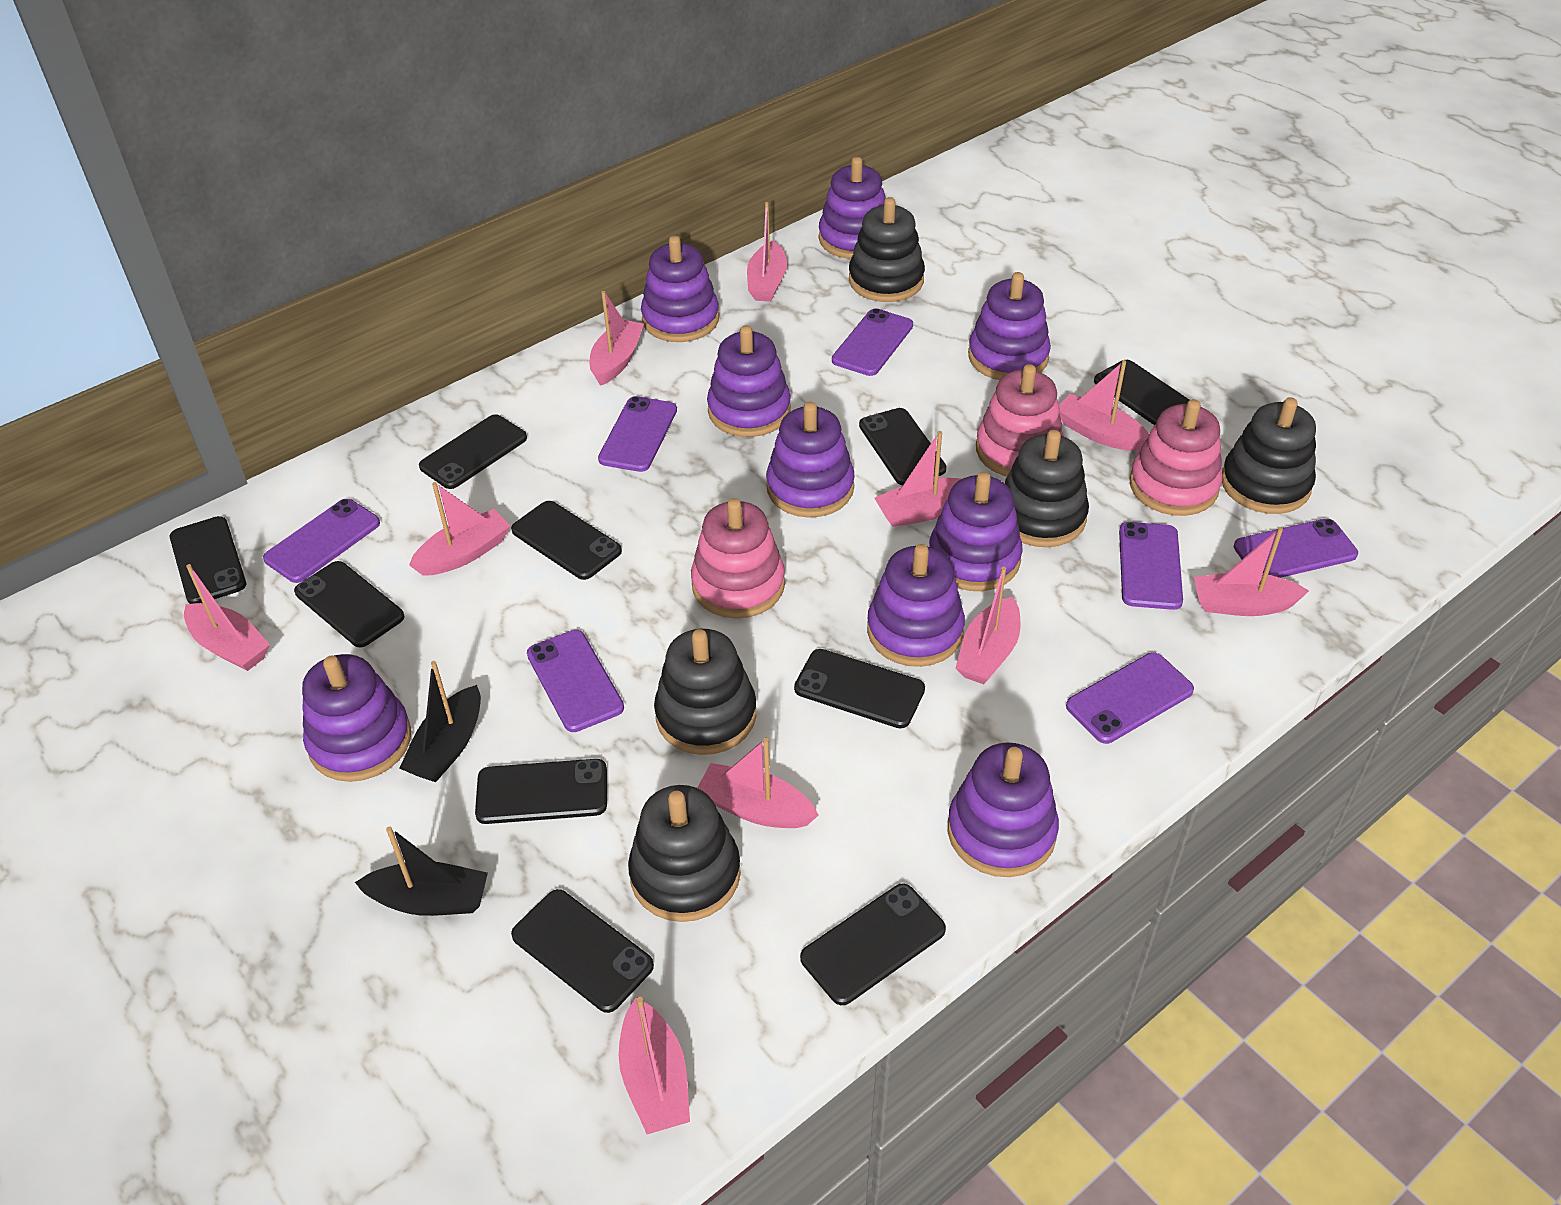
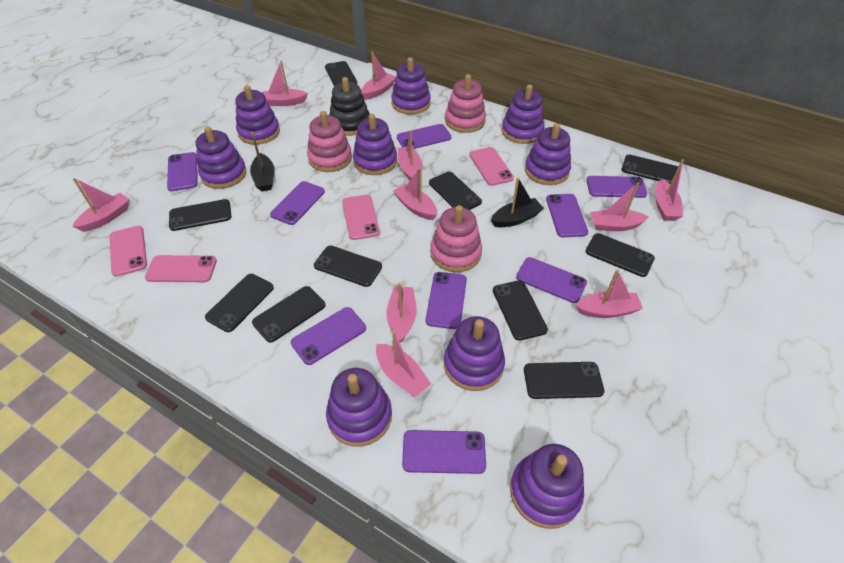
black stacking toy: [628,785,741,922] [654,629,757,755] [849,197,925,302] [1005,430,1089,547] [1222,397,1316,514] = 5 -> [329,77,370,136] = 1
pink phone: none = 0 -> [110,226,147,277] [145,255,217,282] [342,195,380,240] [469,147,514,186] = 4
purple phone: [263,499,380,583] [527,630,624,732] [598,396,677,472] [832,308,913,376] [1066,653,1194,744] [1119,522,1183,610] [1234,519,1358,578] = 7 -> [167,152,198,191] [270,181,325,225] [291,307,366,365] [397,124,451,149] [402,430,486,474] [426,272,467,329] [516,257,587,303] [546,194,588,237] [586,176,647,198] = 9

